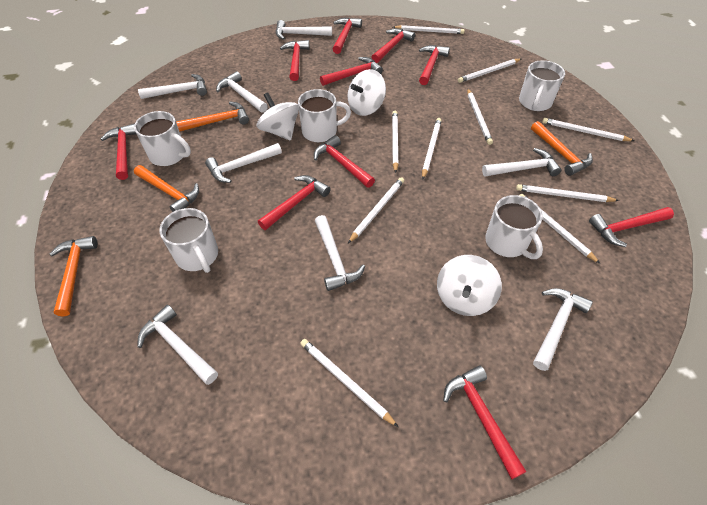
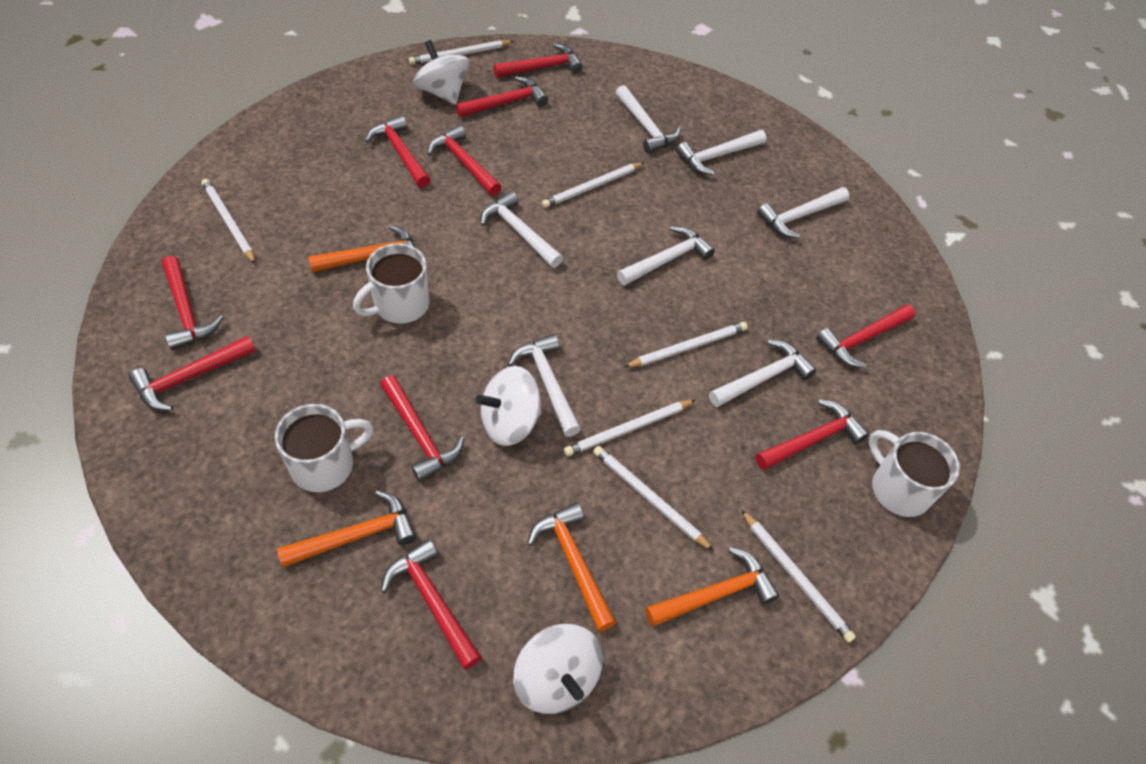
white hammer: [138,74,207,99] [138,305,218,385] [205,143,282,183] [216,71,268,113] [276,20,332,40] [315,215,365,291] [482,148,561,177] [533,288,593,371] = 8 -> [481,191,563,268] [508,334,581,437] [615,85,681,153] [617,226,715,285] [676,130,766,175] [709,340,816,407] [757,187,849,238] = 7
white mug: [134,111,191,166] [160,208,218,273] [298,89,351,142] [485,195,543,259] [519,60,565,111] = 5 -> [275,404,374,492] [353,243,430,324] [869,430,960,517] = 3
white pencil: [300,339,398,427] [348,177,404,243] [392,111,399,173] [393,25,465,34] [422,118,442,179] [458,59,521,83] [467,89,493,145] [516,184,619,202] [519,194,600,264] [542,118,634,141] = 10 -> [201,179,256,264] [409,40,514,65] [542,162,645,208] [564,400,695,456] [593,446,714,551] [624,322,748,367] [741,510,856,643] = 7

